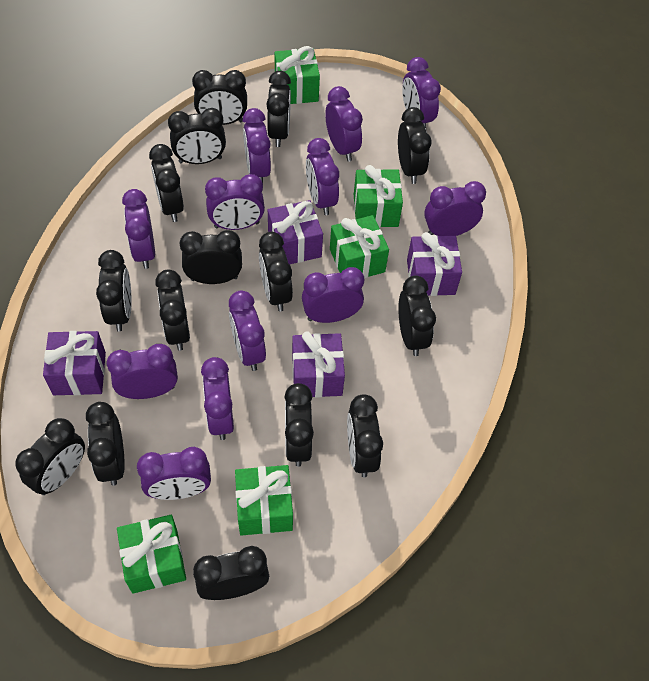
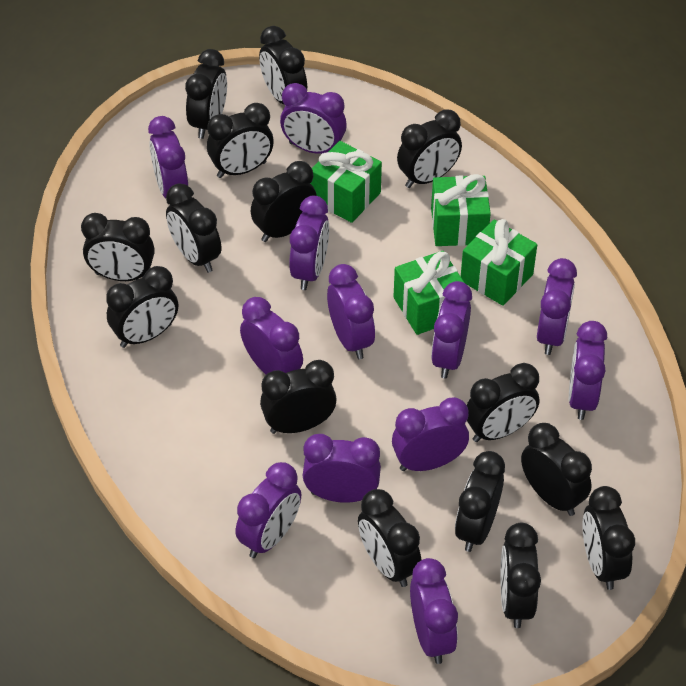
green gift: [117,515,186,594] [235,465,293,536] [274,46,320,104] [330,215,389,278] [354,165,403,228] = 5 -> [310,141,382,223] [393,251,464,335] [431,174,491,246] [461,219,537,306] = 4
purple gift: [43,331,106,395] [268,200,323,264] [292,331,345,398] [407,232,462,296] = 4 -> none = 0

